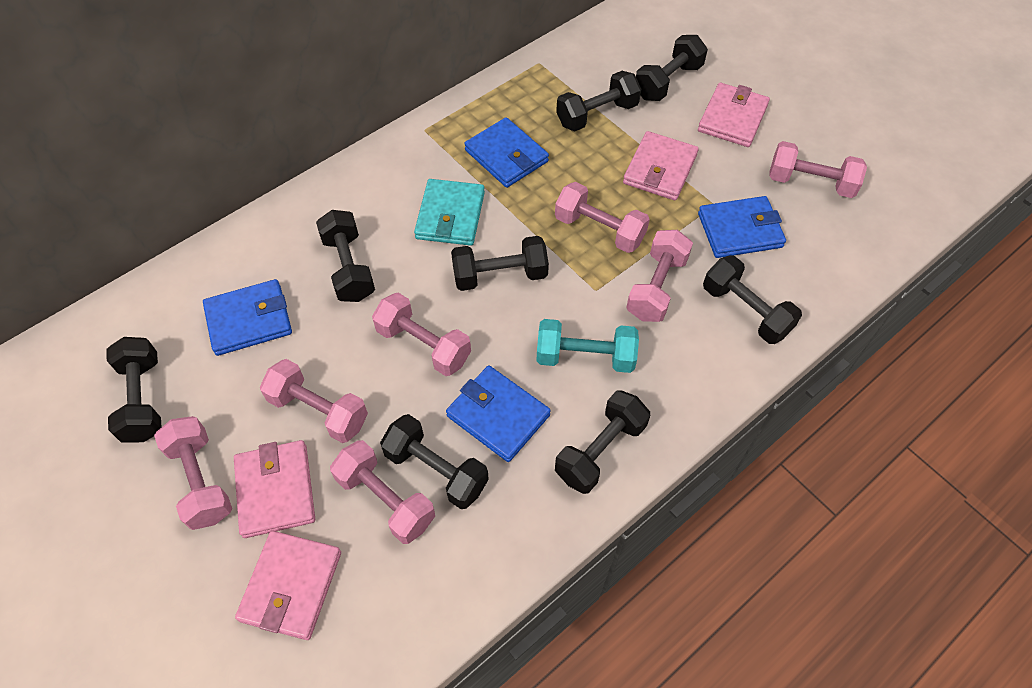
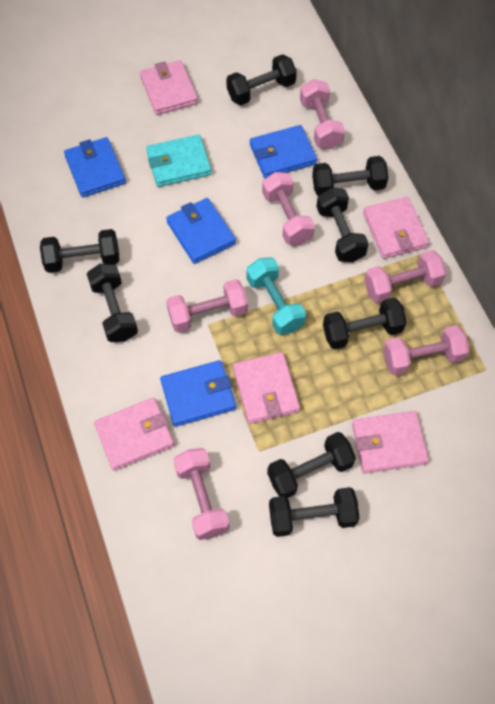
pink dumbbell: [154,416,232,530] [260,359,368,443] [330,440,435,544] [372,293,471,376] [555,182,650,253] [626,230,693,322] [770,141,867,198] = 7 -> [166,279,248,333] [173,448,230,540] [262,172,315,245] [300,79,345,149] [364,250,446,303] [383,325,469,376] = 6
pink wallet: [234,440,315,538] [235,531,341,640] [623,131,699,200] [698,83,770,147] = 4 -> [94,398,174,471] [140,60,198,115] [233,352,300,424] [352,411,429,473] [363,197,429,259] = 5

